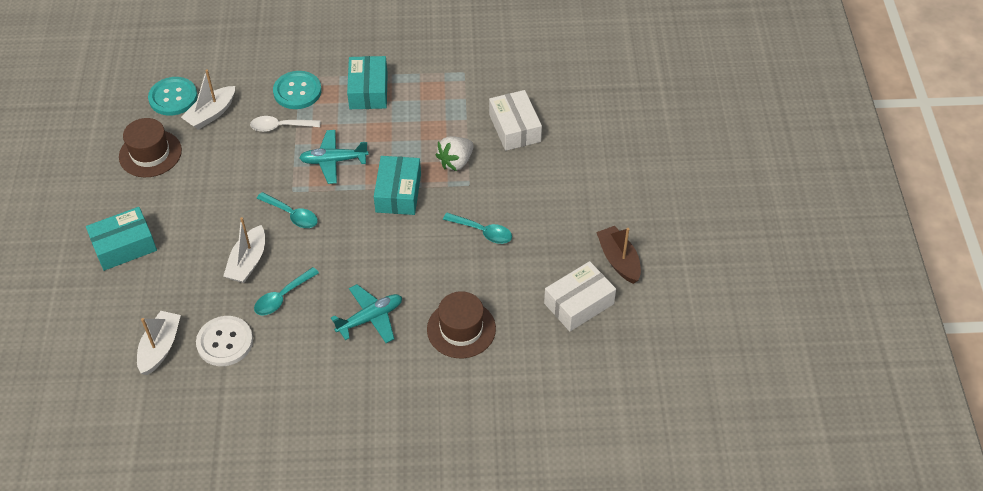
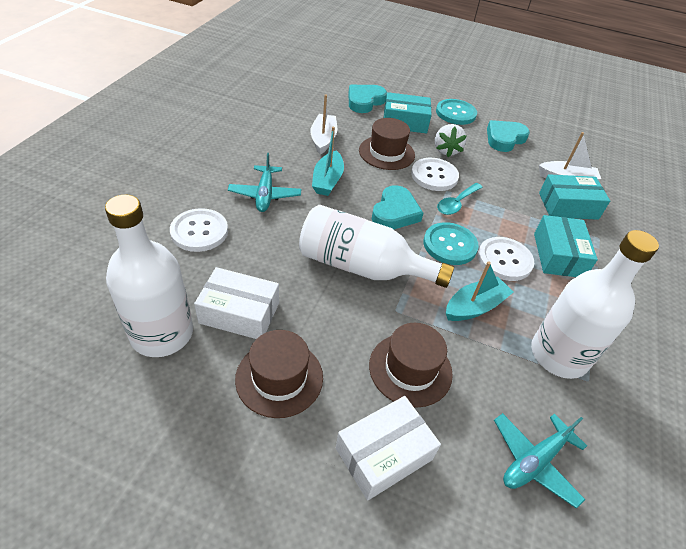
brown boat: [596,226,641,284] = 1 -> none = 0
brown hat: [119,118,182,177] [427,291,496,358] = 2 -> [235,330,323,418] [359,118,415,170] [369,323,453,408] = 3
turquoise boat: none = 0 -> [312,127,344,196] [446,262,513,321] = 2
turquoise heart: none = 0 -> [349,85,387,113] [372,185,423,229] [487,120,530,152] = 3
turquoise spoon: [254,267,319,315] [256,192,318,228] [443,213,512,244] = 3 -> [437,183,483,215] = 1
white boat: [137,311,181,375] [181,69,235,130] [223,217,265,283] = 3 -> [310,94,337,155] [539,132,601,181] = 2
white bottle: none = 0 -> [105,194,193,357] [299,205,454,288] [531,230,659,379] = 3
white button: [196,316,253,366] = 1 -> [170,208,228,252] [411,158,459,191] [478,237,534,281] = 3
white spoon: [250,116,320,132] = 1 -> none = 0

